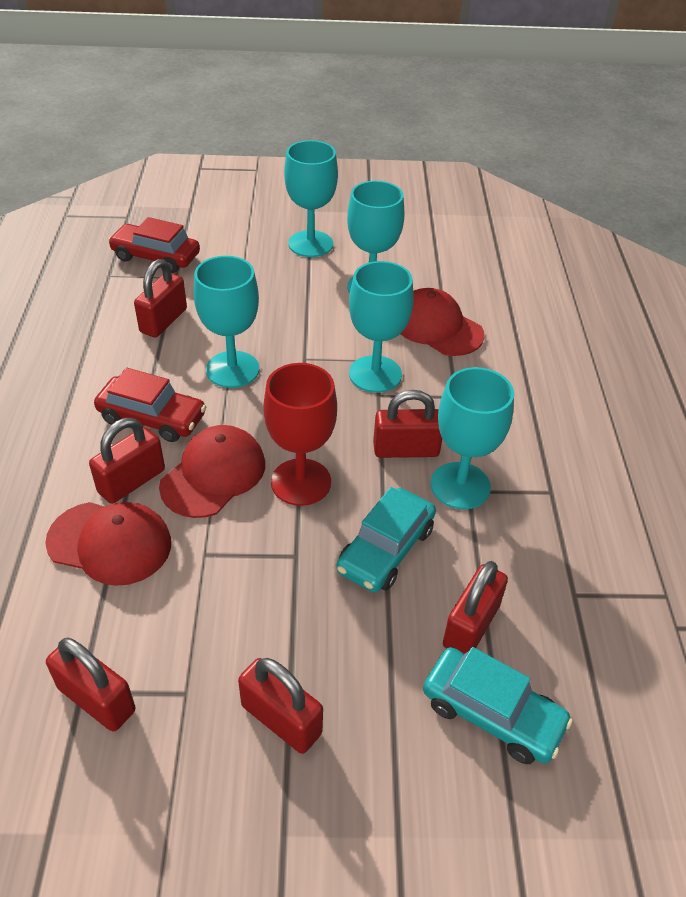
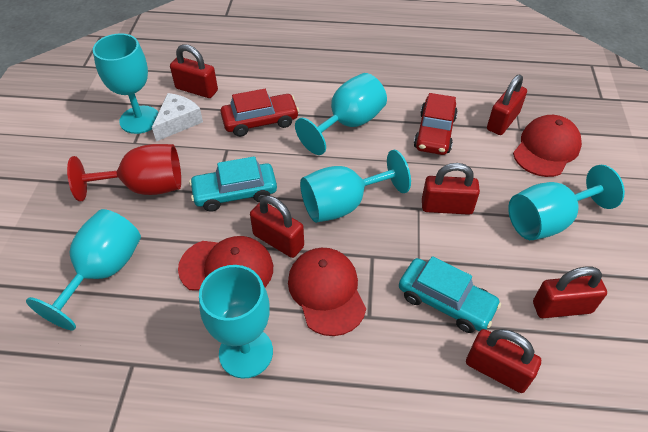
turquoise goblet: [194,256,259,388] [284,140,338,257] [347,181,404,293] [349,261,414,393] [431,367,514,509] = 5 -> [26,209,141,330] [93,33,159,134] [199,265,273,379] [295,73,387,155] [300,150,411,223] [508,165,625,240] = 6
white cheese: none = 0 -> [152,93,203,141] = 1

